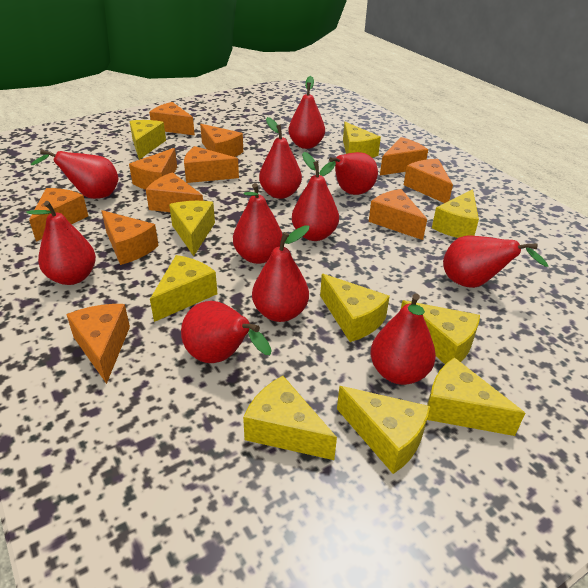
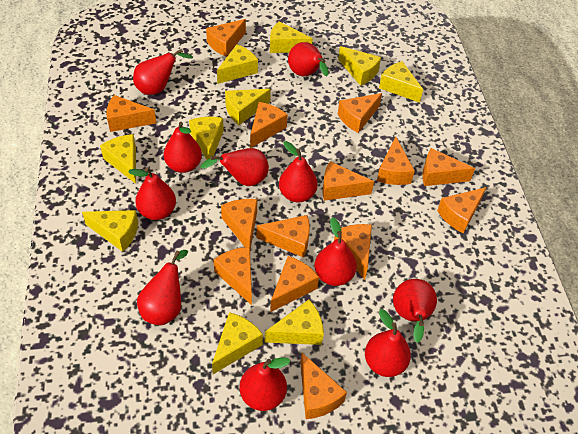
orange cheese: [29,188,88,242] [66,304,130,384] [101,210,159,265] [129,148,177,190] [146,172,203,212] [149,102,195,135] [184,146,239,183] [200,124,243,157] [369,189,427,240] [380,137,428,176] [404,159,453,203] = 11 -> [106,95,156,132] [206,19,246,57] [213,247,252,305] [221,199,257,250] [250,102,288,148] [257,215,310,258] [270,256,319,312] [300,353,347,419] [323,161,374,201] [334,224,372,280] [338,93,382,133] [377,136,415,185] [422,148,475,186] [437,187,486,234] = 14

